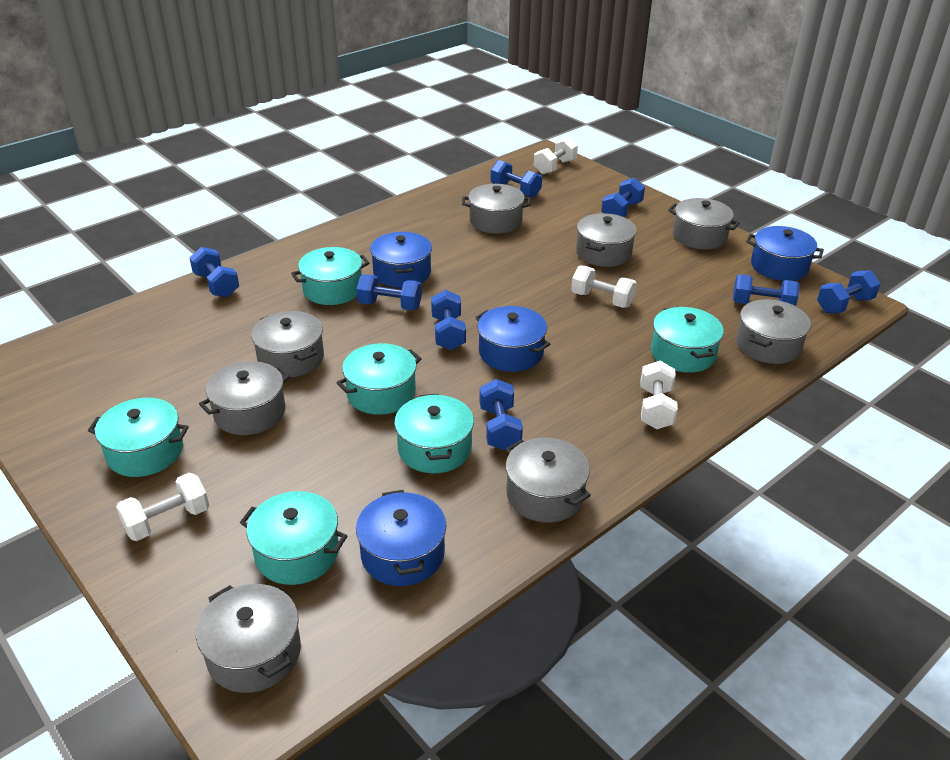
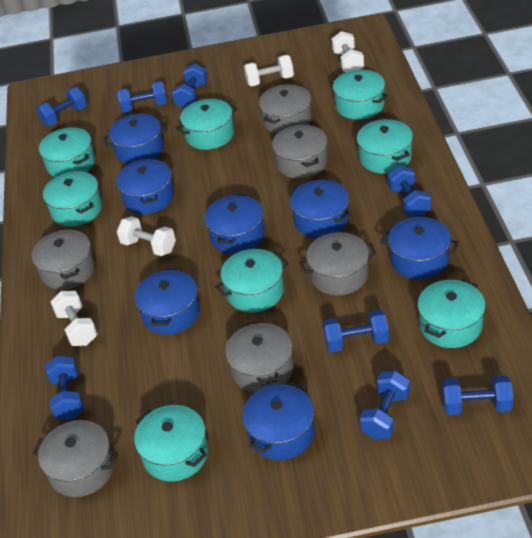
blue pot: [356,490,447,586] [370,232,432,288] [475,306,550,372] [746,226,824,281] = 4 -> [103,114,168,165] [116,159,174,214] [135,269,200,335] [205,194,265,254] [242,382,315,460] [289,180,351,238] [381,217,459,279] = 7
grey pot: [196,584,301,693] [199,361,290,435] [251,311,324,378] [462,184,531,234] [506,438,591,523] [576,213,637,267] [668,198,740,250] [736,299,811,364] = 8 -> [32,230,95,290] [32,420,118,497] [225,321,294,393] [259,84,312,134] [272,125,328,179] [299,232,376,295] = 6
turquoise pot: [88,398,189,477] [240,491,347,585] [291,247,369,305] [337,343,422,415] [394,394,474,473] [651,307,724,373] = 6 -> [39,127,95,177] [43,171,102,227] [134,405,208,481] [176,99,237,150] [215,249,289,313] [331,69,388,120] [357,119,413,174] [418,279,486,348] = 8

